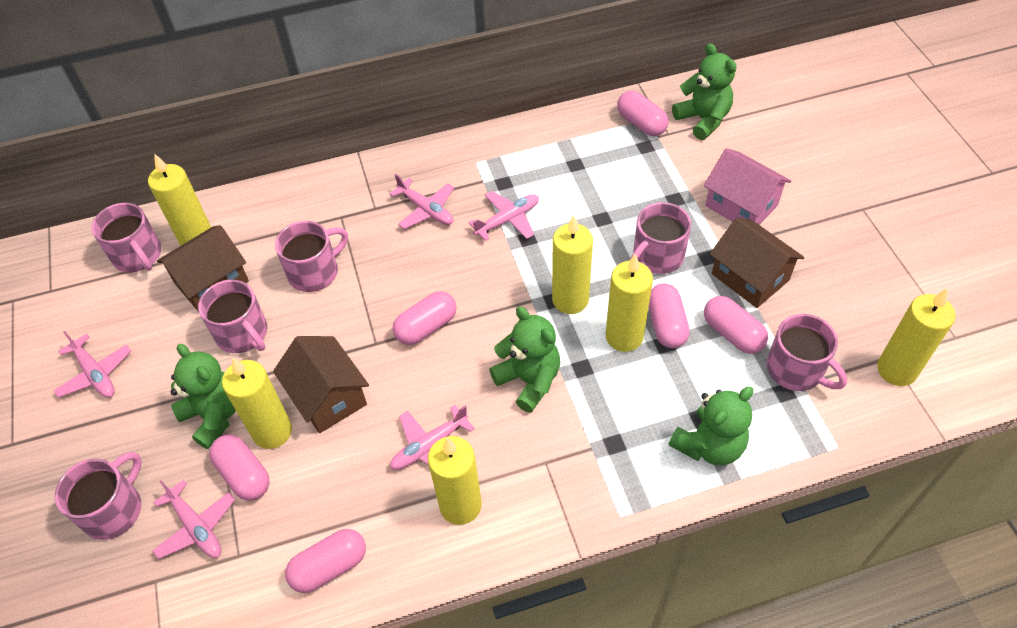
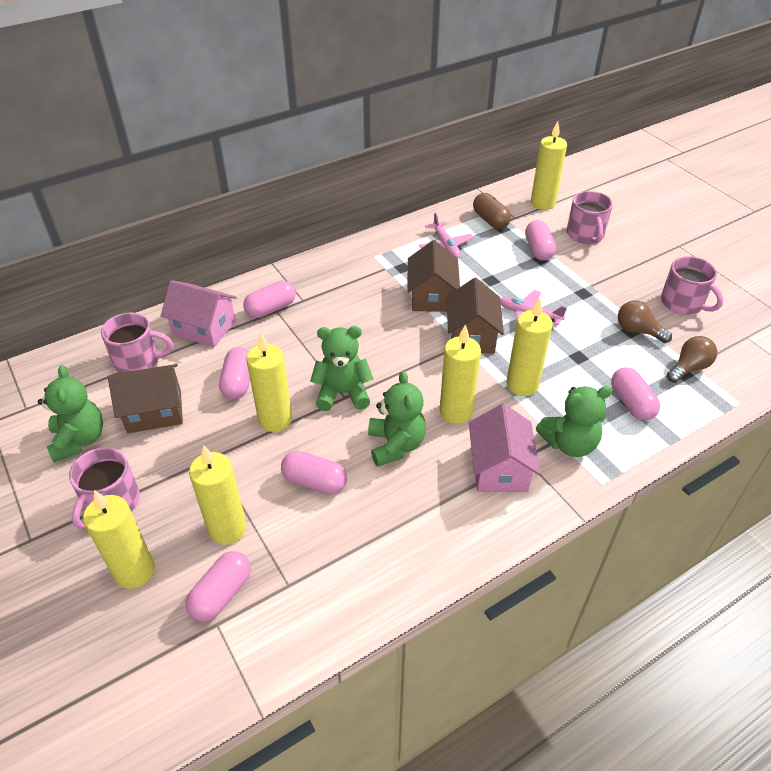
brown capsule: none = 0 -> [473,193,511,229] = 1
brown light bulb: none = 0 -> [618,300,672,343] [667,336,717,383] = 2
pink house: [704,148,791,225] = 1 -> [160,280,237,347] [469,403,540,492] = 2
pink mug: [55,452,142,540] [91,203,161,273] [198,280,267,353] [275,221,348,292] [630,202,691,274] [766,314,847,391] = 6 -> [69,447,140,529] [101,312,173,373] [567,191,613,244] [661,256,723,315] = 4
pink plane: [53,331,131,398] [152,480,235,559] [389,174,454,229] [390,405,475,470] [469,191,539,241] = 5 -> [419,212,474,258] [500,290,567,325] = 2

